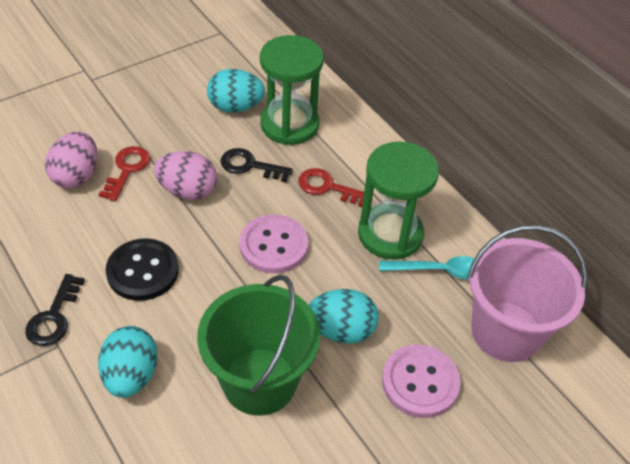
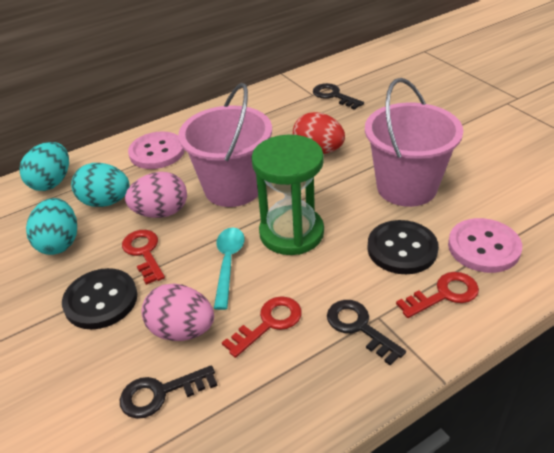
black button: [106,238,179,301] = 1 -> [62,268,137,329] [367,220,439,274] = 2
black key: [25,274,85,346] [220,148,293,183] = 2 -> [120,365,217,419] [313,83,364,110] [327,300,406,365] = 3
green bucket: [197,275,320,416] = 1 -> none = 0
green hourglass: [260,35,324,145] [358,141,439,260] = 2 -> [251,135,324,255] = 1
pink bucket: [467,225,587,362] = 1 -> [178,83,272,207] [365,78,463,207] = 2
red egg: none = 0 -> [293,112,345,154] = 1
red key: [99,146,150,201] [298,168,364,207] = 2 -> [122,230,165,285] [222,296,302,358] [396,272,479,318] = 3

